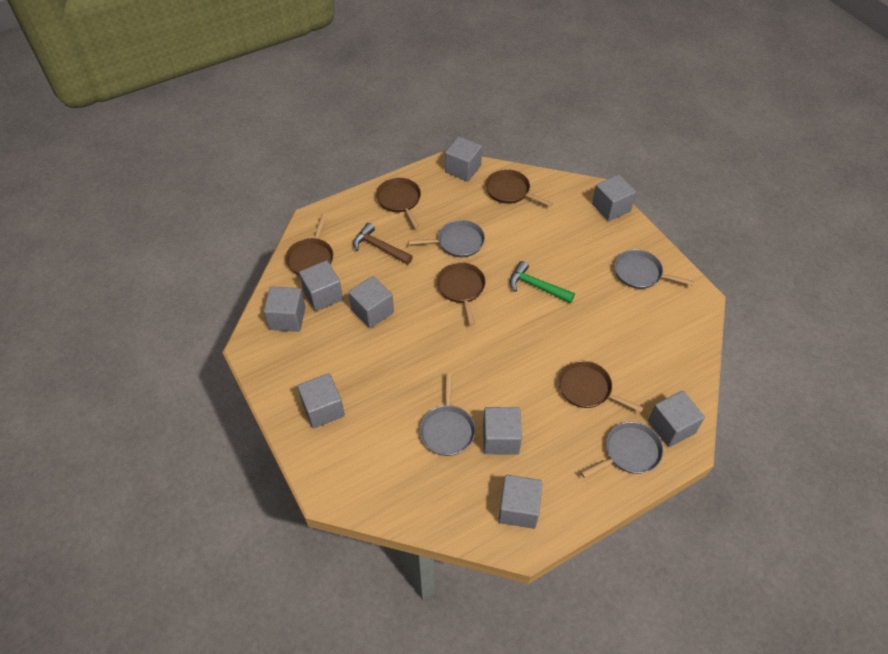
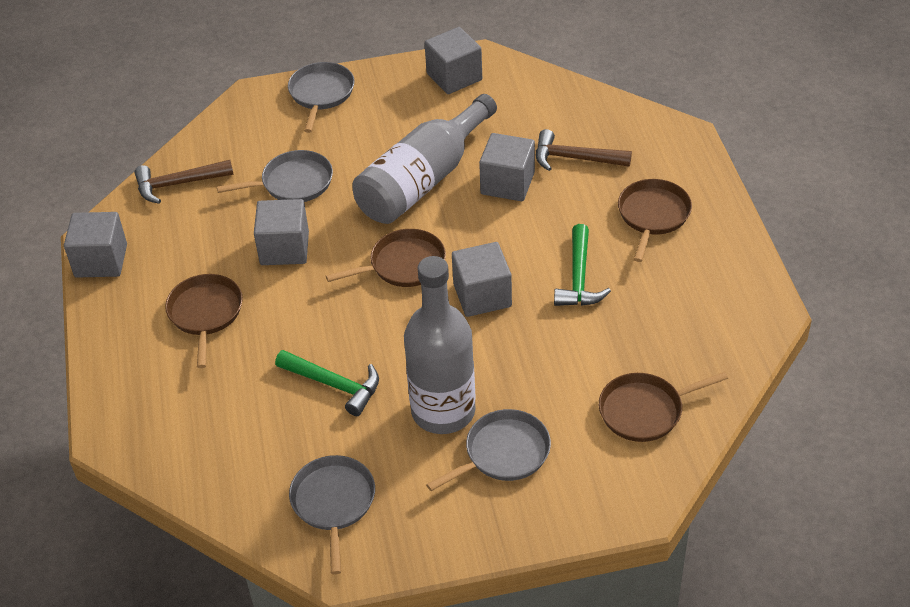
brown hammer: [353,223,413,265] = 1 -> [135,160,234,204] [536,129,632,171] = 2
brown pan: [285,214,333,275] [376,178,421,228] [437,262,486,325] [486,169,553,207] [558,361,644,412] = 5 -> [165,274,243,368] [326,229,446,287] [599,372,728,442] [618,179,692,262] = 4
green hammer: [510,261,575,303] = 1 -> [275,350,379,416] [554,224,611,306] = 2
grey bottle: none = 0 -> [352,94,497,224] [404,256,476,434] = 2
grey cube: [264,286,306,332] [297,373,345,428] [299,260,343,311] [348,276,394,328] [445,136,482,181] [483,407,522,454] [498,475,543,529] [592,175,636,221] [648,391,705,447] = 9 -> [64,212,127,278] [254,199,309,265] [425,27,482,94] [452,242,512,317] [479,133,535,201] = 5

